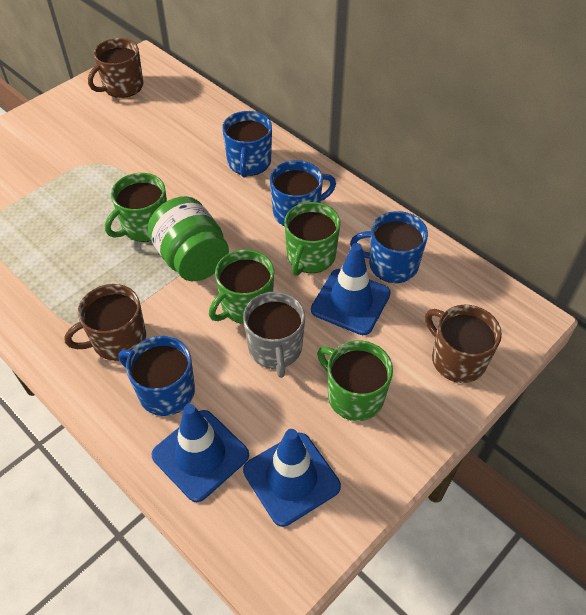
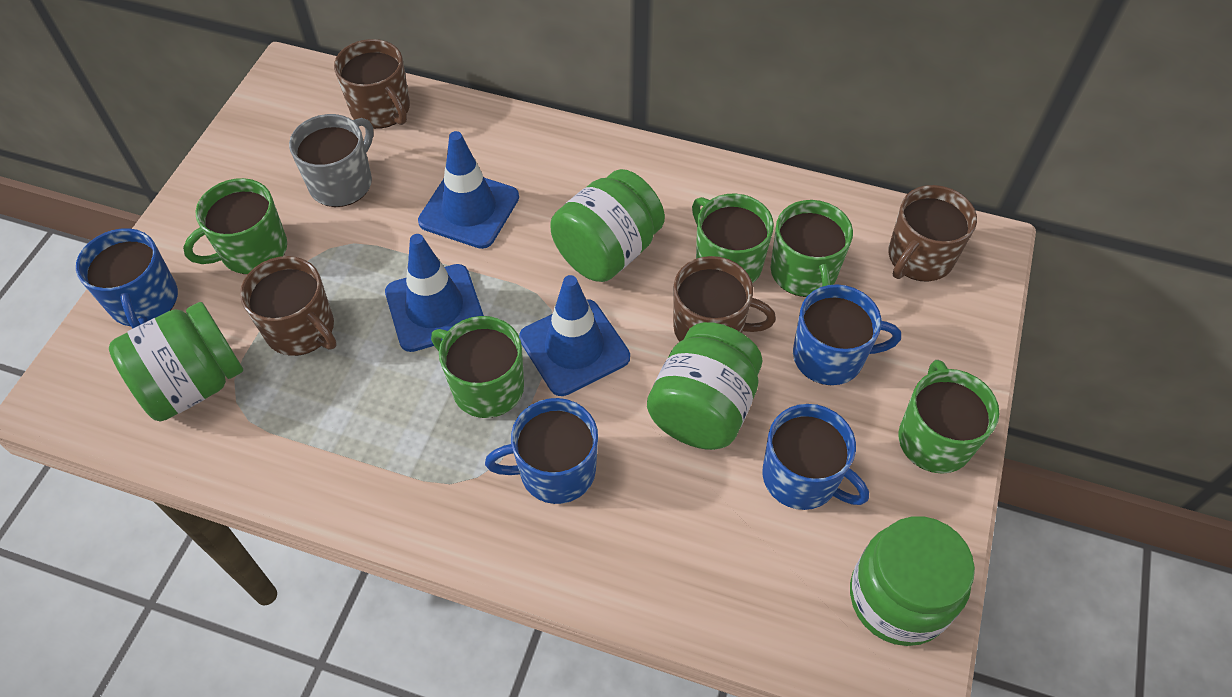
brown mug: [64,284,146,361] [88,38,144,98] [425,305,502,383] = 3 -> [240,256,337,356] [334,39,410,129] [673,256,776,342] [888,185,977,282] = 4
green jar: [147,196,229,281] = 1 -> [109,302,243,422] [550,169,665,282] [647,322,762,450] [850,517,975,646] = 4
green mug: [105,173,167,242] [209,249,274,324] [284,202,340,276] [317,340,393,421] = 4 -> [183,178,287,274] [431,316,524,418] [692,194,774,283] [771,200,853,297] [898,360,999,474] = 5

